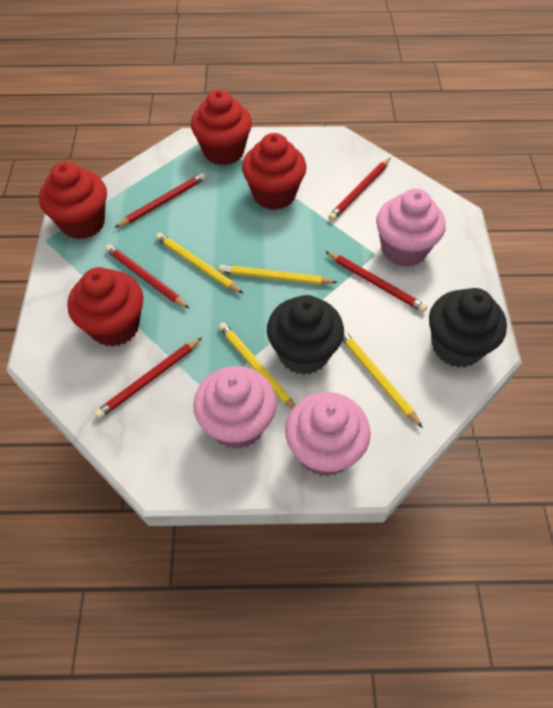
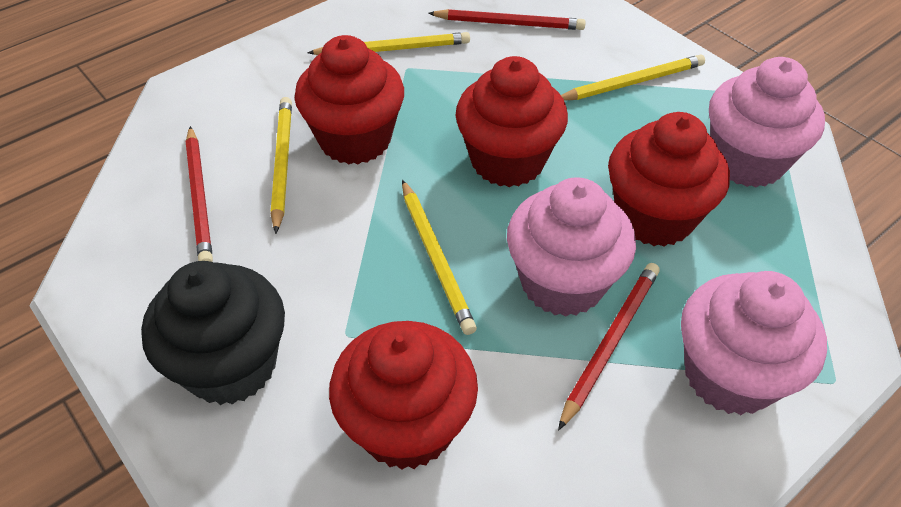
black cupcake: [267,295,344,375] [429,288,507,368] = 2 -> [141,261,285,405] = 1
red pencil: [94,338,202,419] [105,244,189,309] [115,173,206,228] [325,251,427,312] [328,158,390,221] = 5 -> [186,126,213,262] [428,9,586,30] [558,263,660,430] = 3

